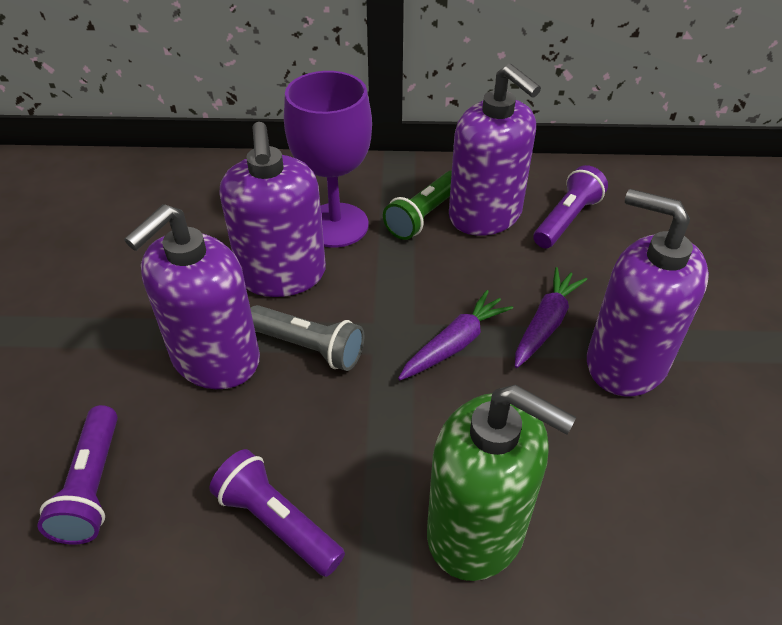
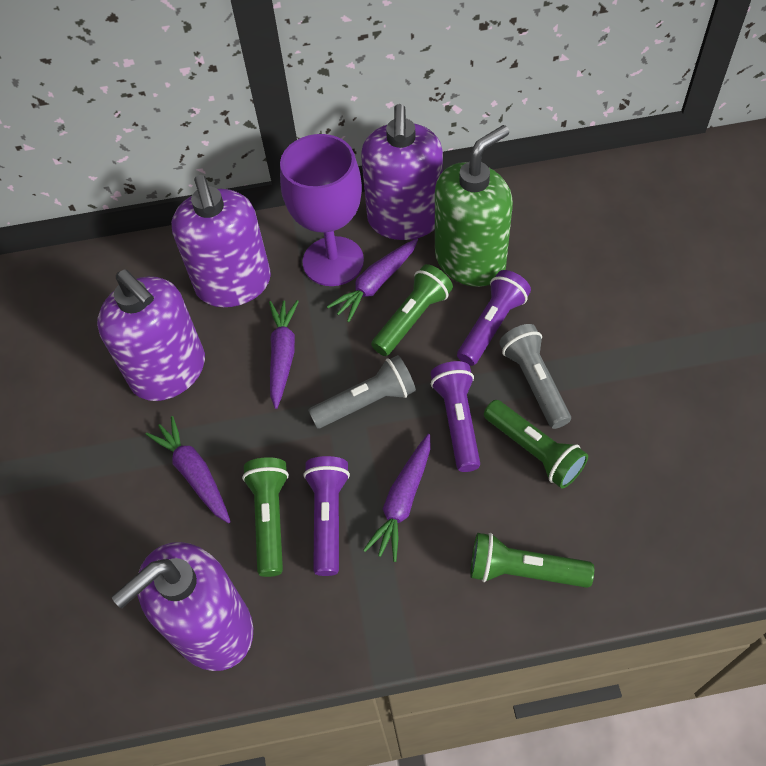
green flashlight: [383,171,452,240] = 1 -> [242,457,289,577] [371,264,453,356] [470,533,594,588] [484,400,588,489] = 4
grey flashlight: [250,305,364,371] = 1 -> [308,355,416,428] [499,324,571,429] = 2
purple carrot: [398,290,513,380] [515,267,587,368] = 2 -> [145,416,231,523] [269,300,299,409] [327,238,418,322] [363,434,431,562] = 4

